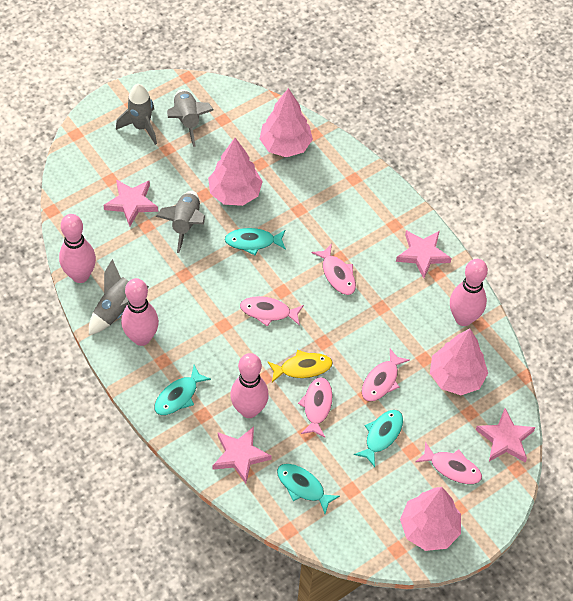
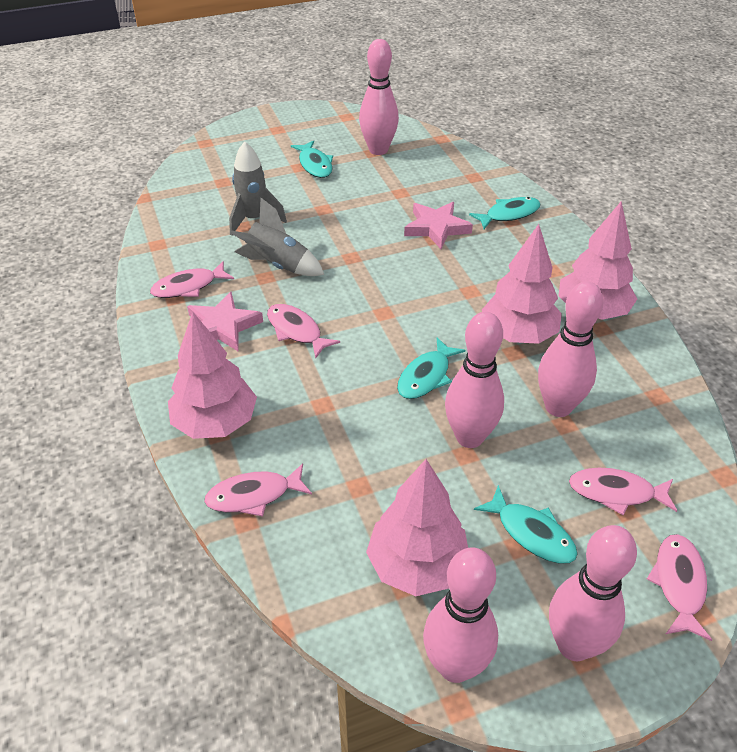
grey rocket: [89,259,149,335] [116,84,157,145] [156,191,205,253] [167,89,213,147] = 4 -> [229,142,287,236] [230,198,324,276] = 2
pink bowling pin: [59,214,96,283] [121,278,159,346] [230,353,269,418] [450,259,488,326] = 4 -> [359,39,399,155] [423,548,498,683] [445,312,504,448] [538,282,604,417] [549,525,637,661] = 5
pink star: [103,179,158,226] [213,426,272,484] [396,230,452,278] [476,408,536,462] = 4 -> [187,292,263,351] [404,202,473,249] = 2
yellow fish: [267,350,333,382] = 1 -> none = 0

